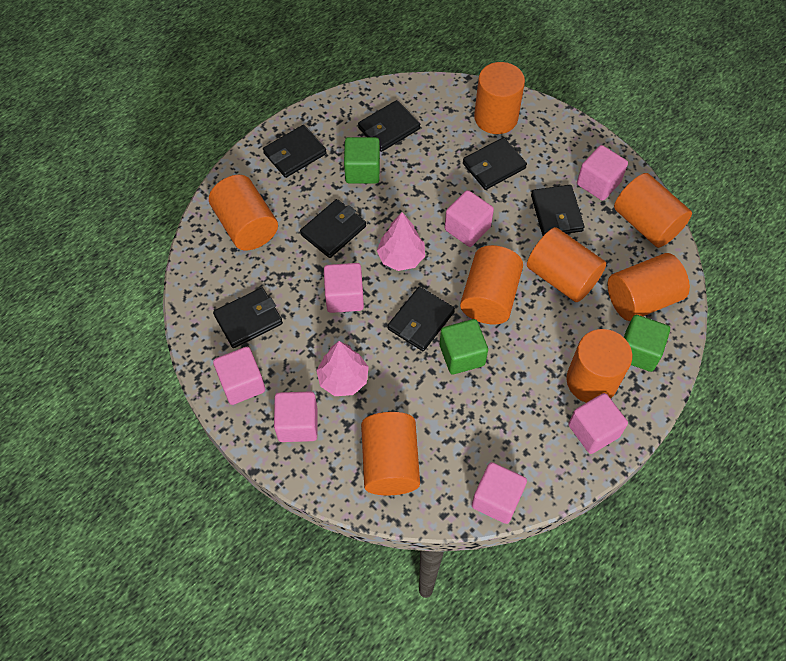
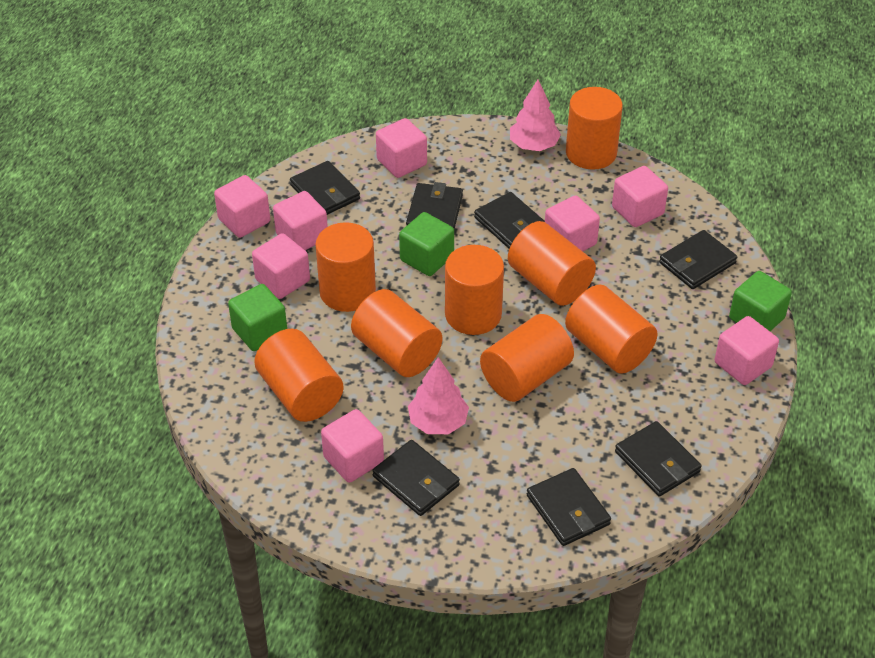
pink cube: [213,347,265,405] [274,391,318,442] [324,263,364,313] [445,190,494,247] [472,462,527,524] [568,393,628,454] [577,145,628,201] = 7 -> [214,175,270,238] [252,233,310,299] [273,191,328,250] [321,409,384,483] [376,118,427,178] [545,195,600,251] [612,166,668,227] [715,316,779,385] = 8

